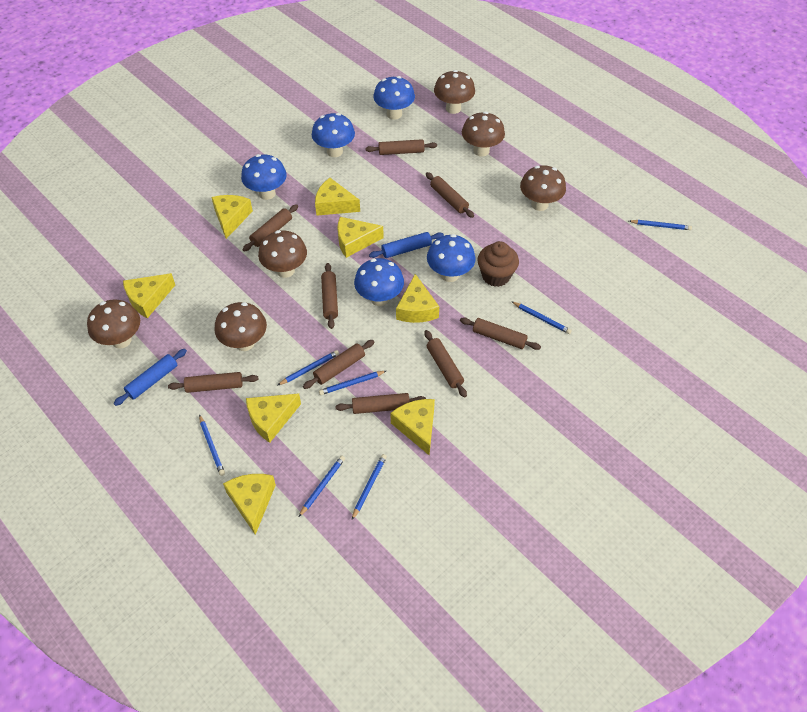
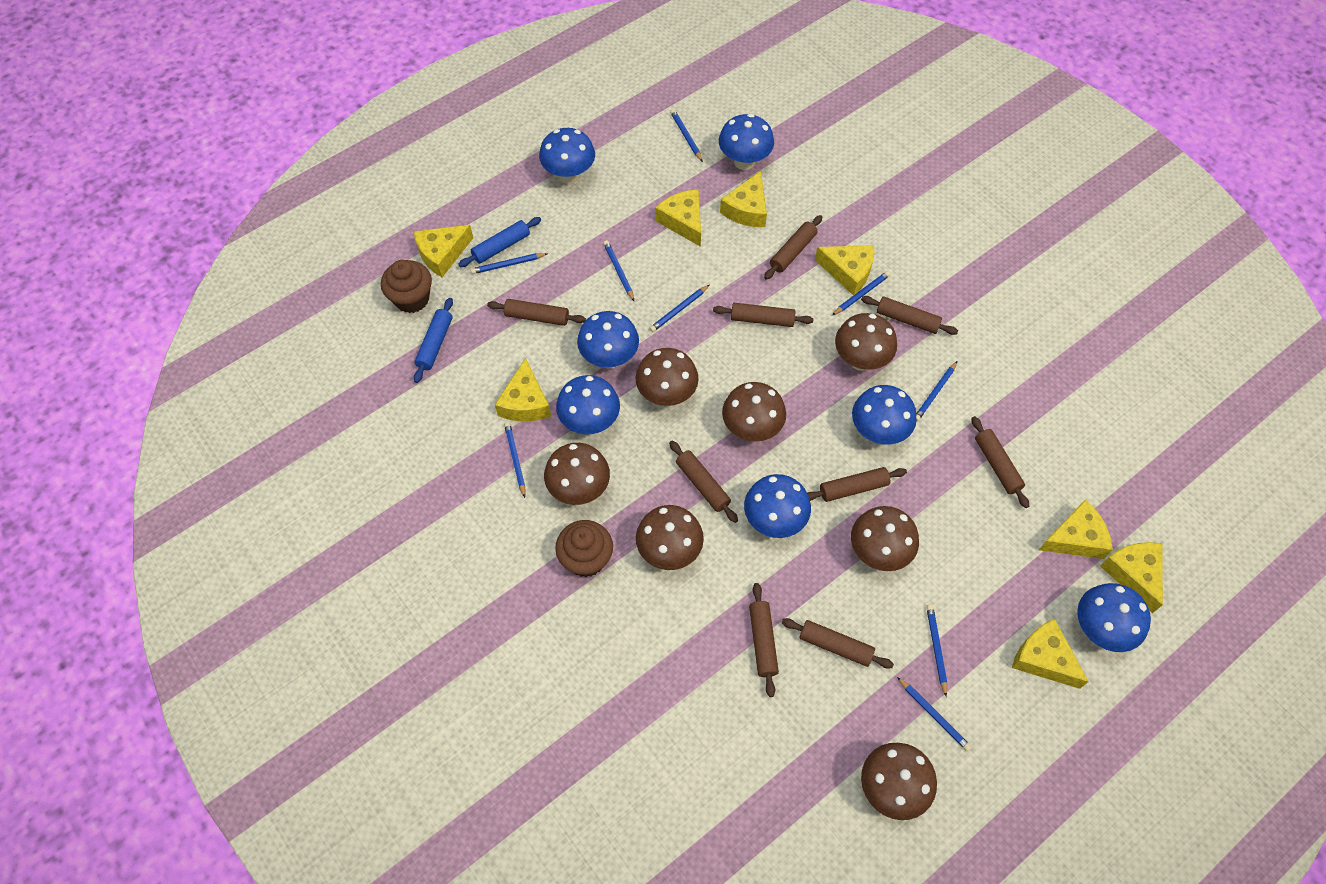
blue mushroom: [241,154,287,200] [312,113,355,157] [354,258,404,306] [373,76,415,120] [427,234,476,282] = 5 -> [539,128,595,184] [556,375,620,435] [577,311,639,369] [719,114,774,170] [744,474,811,538] [852,385,917,445] [1077,583,1151,652] = 7
blue pencil: [199,414,225,476] [278,350,339,385] [299,456,345,517] [319,371,386,395] [352,454,387,520] [511,301,572,334] [629,220,692,230] = 7 -> [470,253,548,274] [504,422,525,498] [603,240,634,301] [649,285,709,332] [670,109,703,162] [832,271,891,315] [897,677,972,751] [916,361,957,421] [926,604,947,697] = 9
brown cupcake: [477,241,519,287] = 1 -> [381,260,432,313] [555,520,613,577] = 2
brown mushroom: [87,300,140,349] [215,302,267,351] [258,230,307,278] [434,70,475,114] [462,112,505,156] [520,165,566,211] = 6 -> [544,443,610,505] [636,348,698,406] [636,505,704,570] [722,382,786,442] [835,313,897,371] [851,506,919,571] [861,743,937,820] = 7

